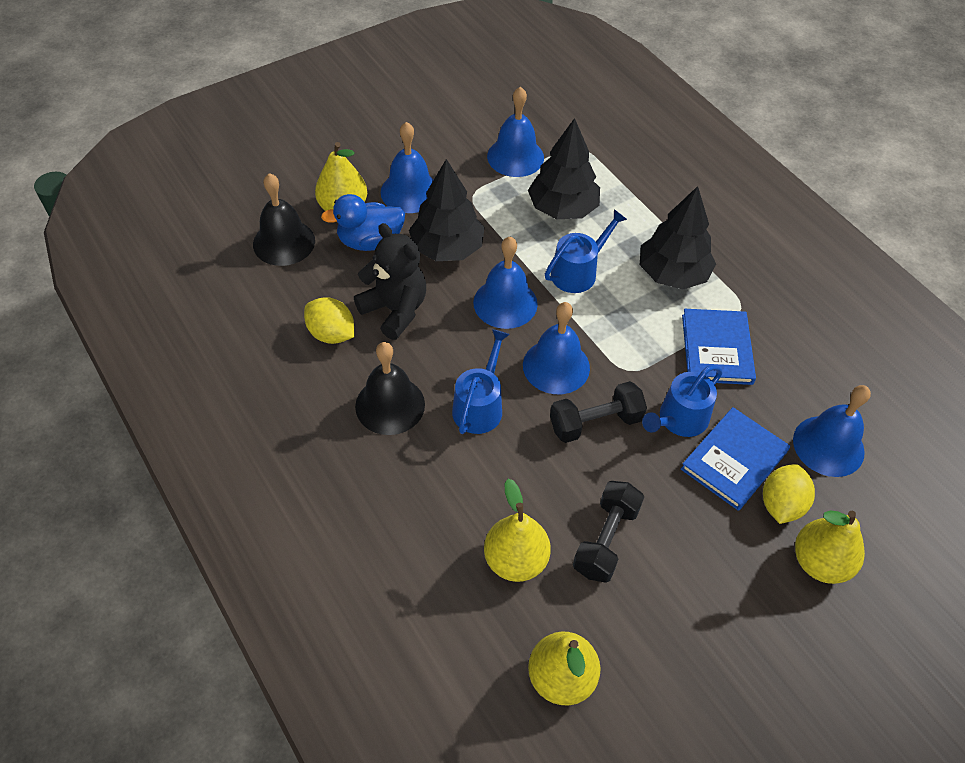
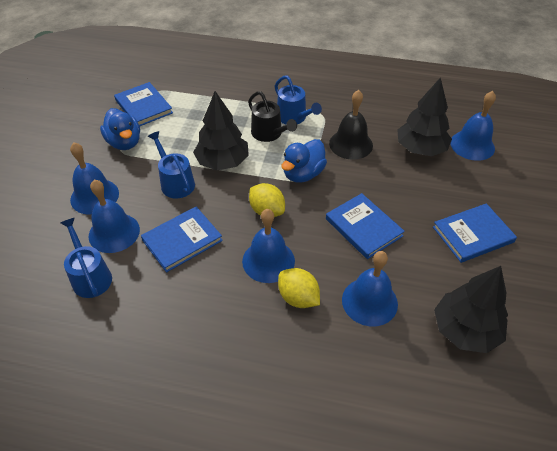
black bell: [253,173,315,266] [355,342,425,435] = 2 -> [329,90,373,160] = 1
black dumbbell: [550,381,647,443] [573,481,644,583] = 2 -> none = 0
black teddy bear: [354,223,426,340] = 1 -> none = 0
black watering can: none = 0 -> [248,91,297,142] = 1
blue book: [681,407,790,511] [682,309,756,385] = 2 -> [114,82,173,126] [141,207,223,272] [326,193,405,259] [433,203,517,263] = 4
blue duck: [321,194,405,251] = 1 -> [100,108,140,150] [281,139,327,183] = 2
yellow pear: [315,142,367,211] [484,479,551,582] [528,632,601,705] [795,510,865,584] = 4 -> none = 0

